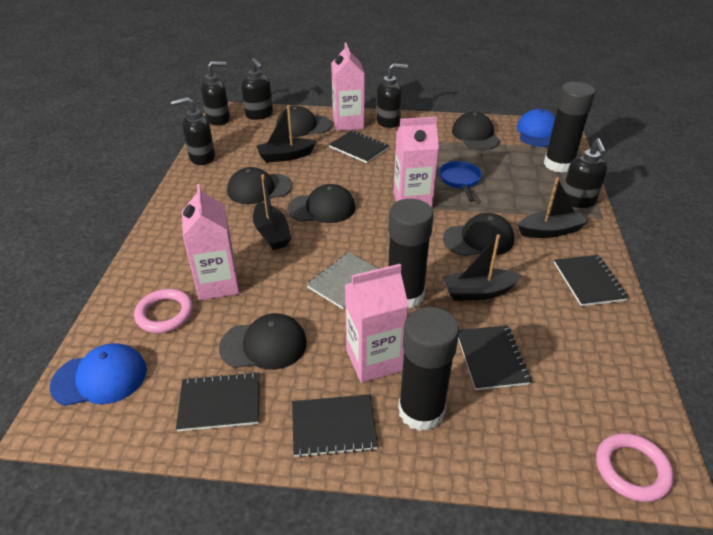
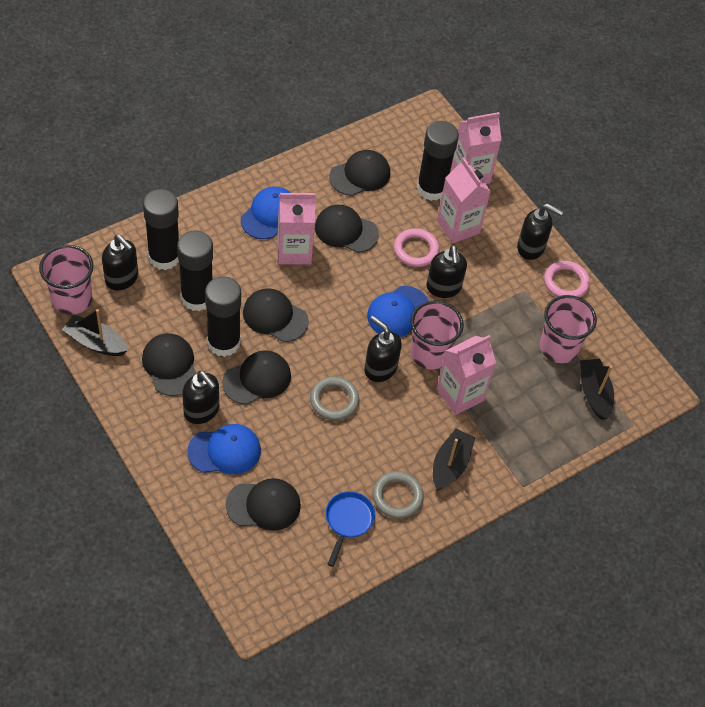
black boat: [253,174,291,250] [256,105,317,163] [443,234,522,301] [518,177,588,238] = 4 -> [62,309,128,356] [433,429,475,490] [580,359,614,420] = 3
black glue stick: [388,199,434,308] [398,307,459,431] [544,82,595,173] = 3 -> [143,189,179,270] [177,231,213,311] [205,276,241,357] [417,121,459,201] = 4
black notebook: [176,372,259,431] [292,394,378,458] [329,130,390,163] [458,325,532,390] [554,255,629,306] = 5 -> none = 0
blue cap: [50,343,147,406] [517,109,555,147] = 2 -> [187,424,261,474] [241,187,291,239] [367,286,429,337] = 3
grey notebook: [307,252,379,310] = 1 -> none = 0
grey ring: none = 0 -> [310,376,359,420] [373,471,424,519] = 2
pink cup: none = 0 -> [39,245,94,315] [410,301,464,370] [540,295,597,363] = 3

